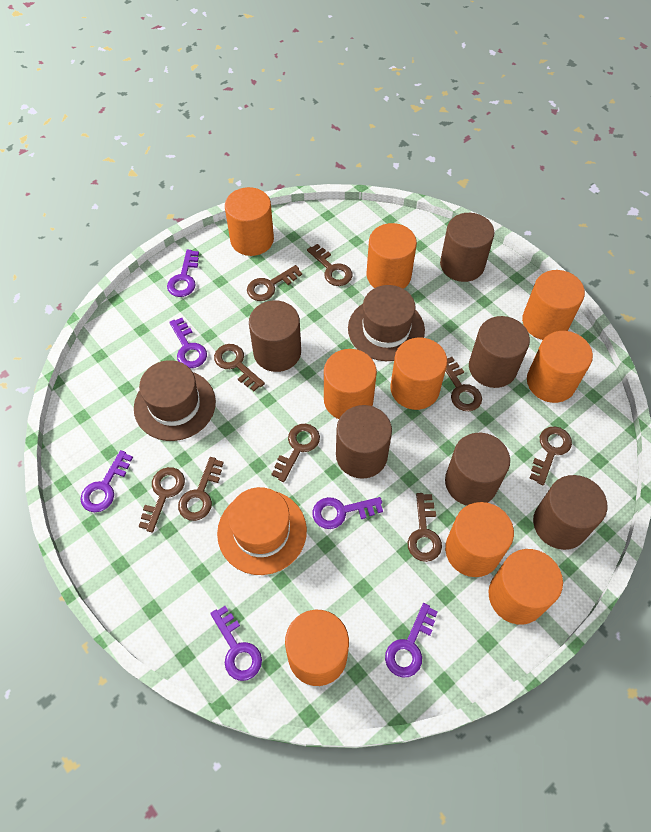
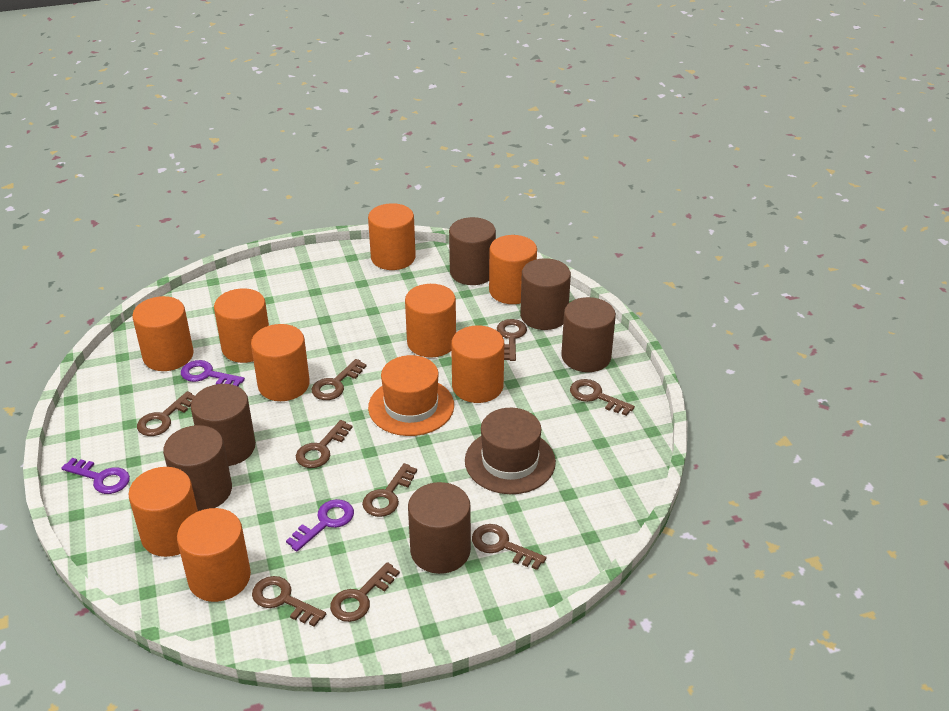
brown hat: [134,360,216,441] [348,285,425,361] = 2 -> [465,408,556,494] = 1
purple key: [81,450,133,512] [167,250,199,297] [169,318,207,368] [210,606,262,681] [312,497,383,529] [385,603,438,678] = 6 -> [61,458,130,494] [181,360,245,386] [286,499,354,552] = 3

